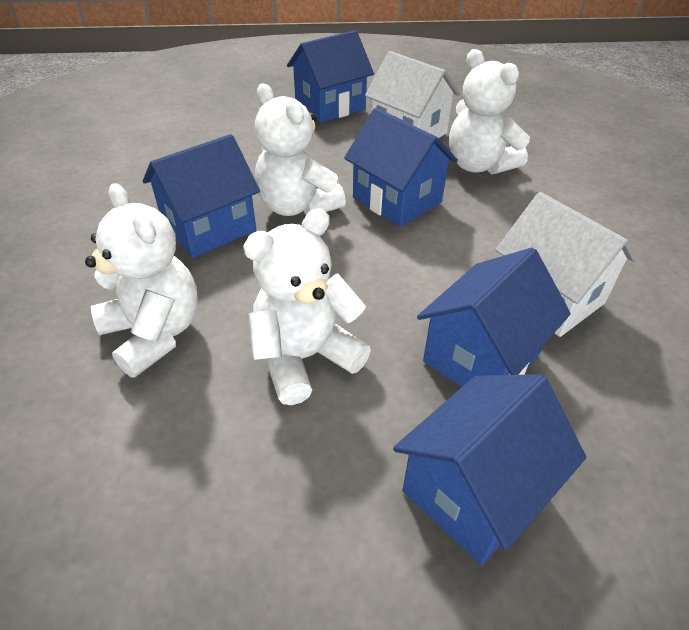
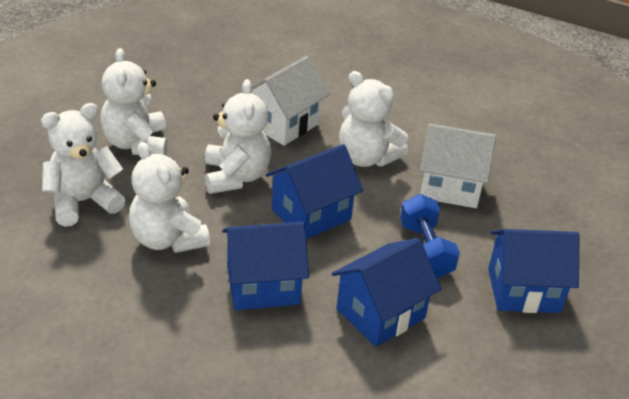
blue dumbbell: none = 0 -> [400,194,460,278] = 1
blue house: [143,134,260,258] [287,30,374,123] [344,108,458,227] [393,374,586,565] [417,248,571,387] = 5 -> [222,221,309,310] [266,144,363,239] [331,238,441,347] [488,229,580,313] = 4
white teddy bear: [85,183,198,378] [243,209,371,405] [255,84,346,216] [449,49,530,174] = 4 -> [41,103,125,227] [100,48,168,156] [129,142,210,253] [204,79,271,194] [339,71,408,167] = 5

